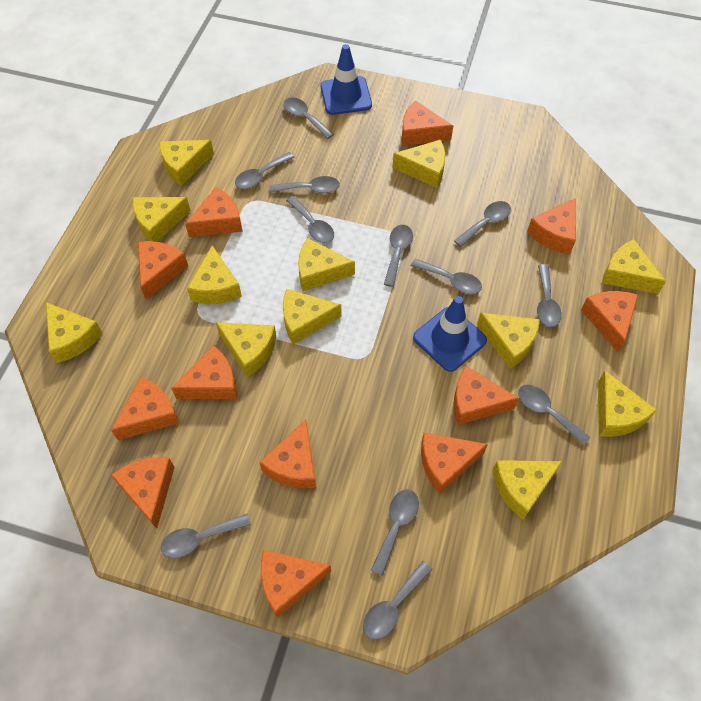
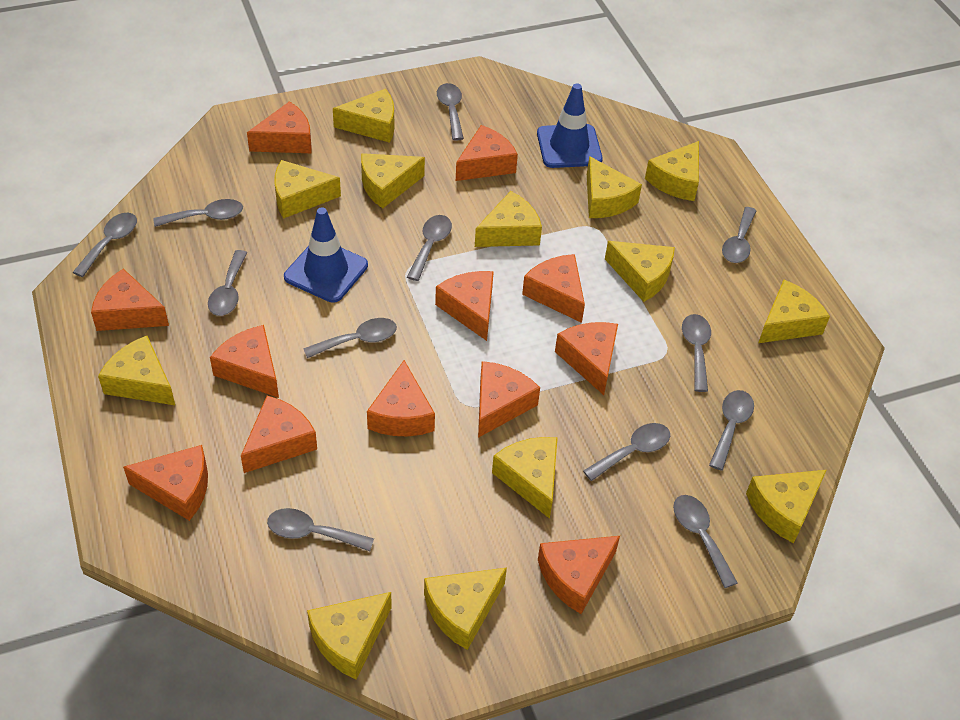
yellow cheese: [46,302,103,363] [133,197,191,242] [159,140,214,186] [187,246,242,304] [216,322,277,377] [283,289,342,345] [298,238,355,291] [392,139,445,188] [477,312,540,369] [493,460,562,520] [598,371,657,437] [602,239,666,294] = 12 -> [98,336,175,405] [275,160,341,219] [307,592,392,680] [333,89,394,143] [361,153,425,209] [424,568,507,650] [475,191,542,247] [492,437,558,519] [587,156,642,218] [605,241,675,302] [645,141,699,201] [746,470,827,543] [758,280,830,343] = 13

